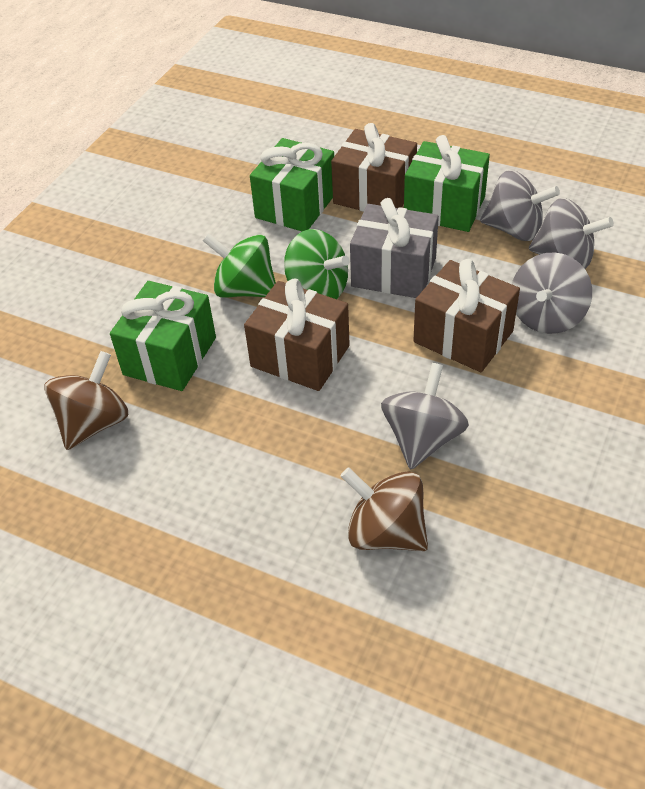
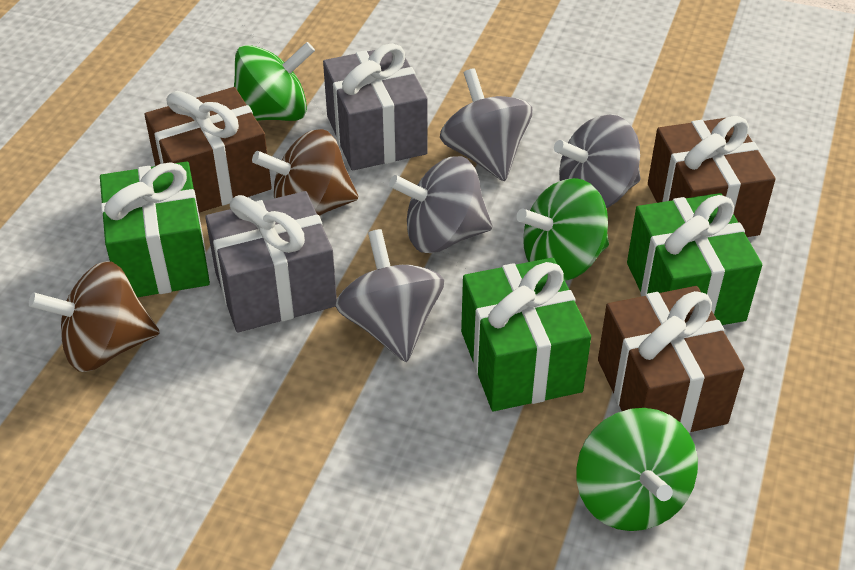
green spinning top: [203,233,276,298] [284,229,350,299] = 2 -> [234,42,315,121] [517,178,609,281] [577,408,698,531] = 3
grey gift: [350,198,439,298] = 1 -> [205,191,337,333] [323,43,427,170] = 2

